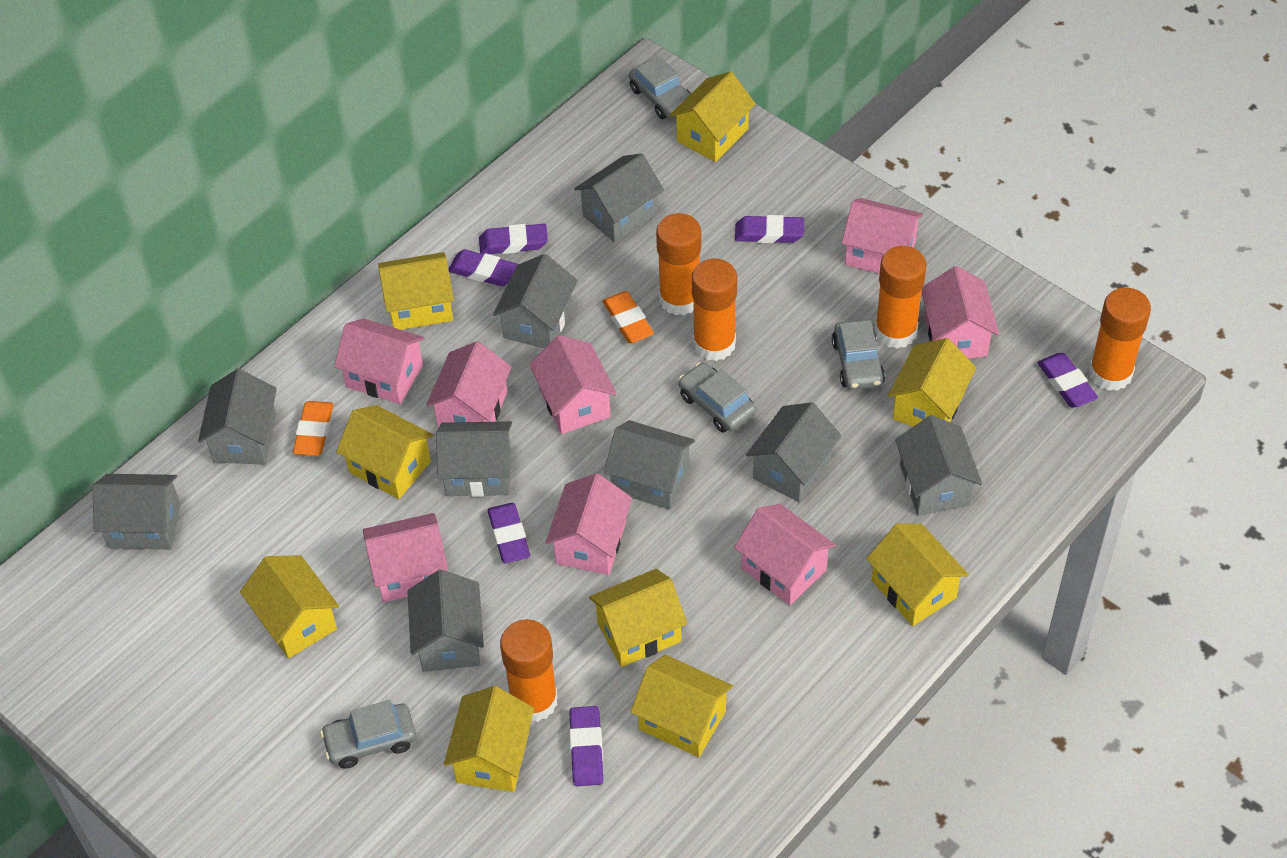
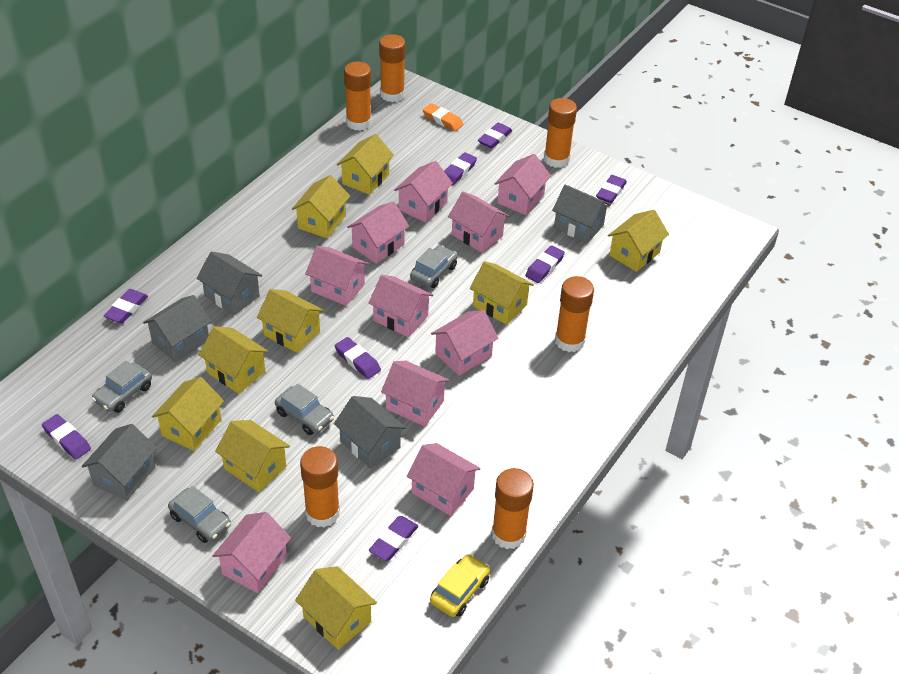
grey house: [93,474,181,549] [198,369,277,465] [407,569,484,672] [436,421,512,497] [493,254,578,349] [574,153,664,243] [604,420,695,510] [746,402,841,502] [895,415,982,516] = 9 -> [82,424,157,501] [143,295,211,362] [197,251,262,315] [334,396,406,469] [552,184,611,243] = 5
orange eraser: [293,401,334,456] [602,291,654,343] = 2 -> [423,103,464,131] = 1
orange glue stick: [500,619,558,722] [656,213,701,315] [692,258,737,361] [875,246,926,349] [1089,288,1151,391] = 5 -> [300,446,340,528] [344,61,371,130] [379,34,406,102] [491,468,534,549] [544,98,577,168] [555,276,594,352] = 6
pink house: [334,318,425,404] [363,513,448,602] [426,341,512,428] [529,335,617,434] [545,473,632,575] [734,504,836,605] [842,198,923,274] [922,266,999,358] = 8 -> [213,512,291,593] [305,246,369,306] [347,201,409,264] [369,275,433,338] [381,361,449,427] [394,161,453,223] [407,443,481,516] [431,310,499,376] [448,191,509,253] [494,154,551,215] = 10
purple eraser: [449,249,518,286] [479,224,548,254] [488,503,530,563] [569,706,603,786] [735,215,804,243] [1037,353,1098,407] = 6 -> [42,414,91,460] [104,289,148,323] [335,337,381,379] [369,516,419,561] [444,152,477,186] [478,123,512,148] [525,245,565,283] [596,175,627,203] = 8
yellow car: none = 0 -> [430,554,490,617] = 1

